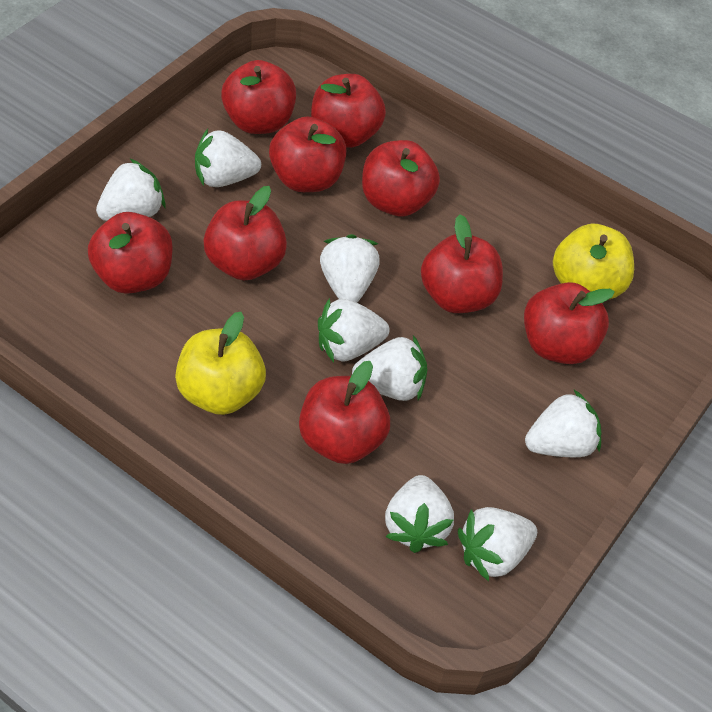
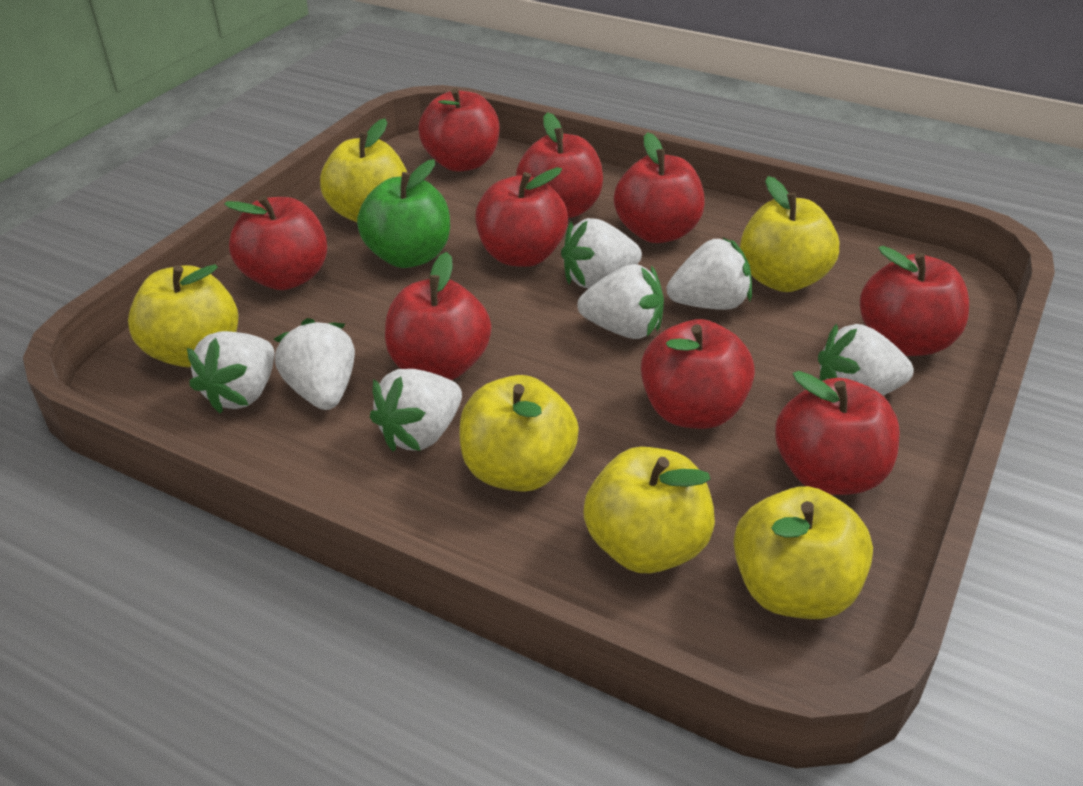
green apple: none = 0 -> [357,159,450,268] = 1
white strawberry: [96,159,166,221] [195,129,261,187] [318,298,390,363] [320,234,380,303] [352,335,427,401] [385,475,454,553] [458,507,537,582] [525,390,601,457] = 8 -> [187,331,274,414] [274,318,355,410] [370,369,462,451] [561,218,642,289] [577,264,664,339] [666,237,752,310] [818,324,914,396] = 7
yellow apple: [175,312,266,415] [553,224,634,300] = 2 -> [128,264,238,367] [320,118,407,222] [460,375,579,492] [583,447,715,573] [734,486,873,619] [740,176,839,292] = 6

